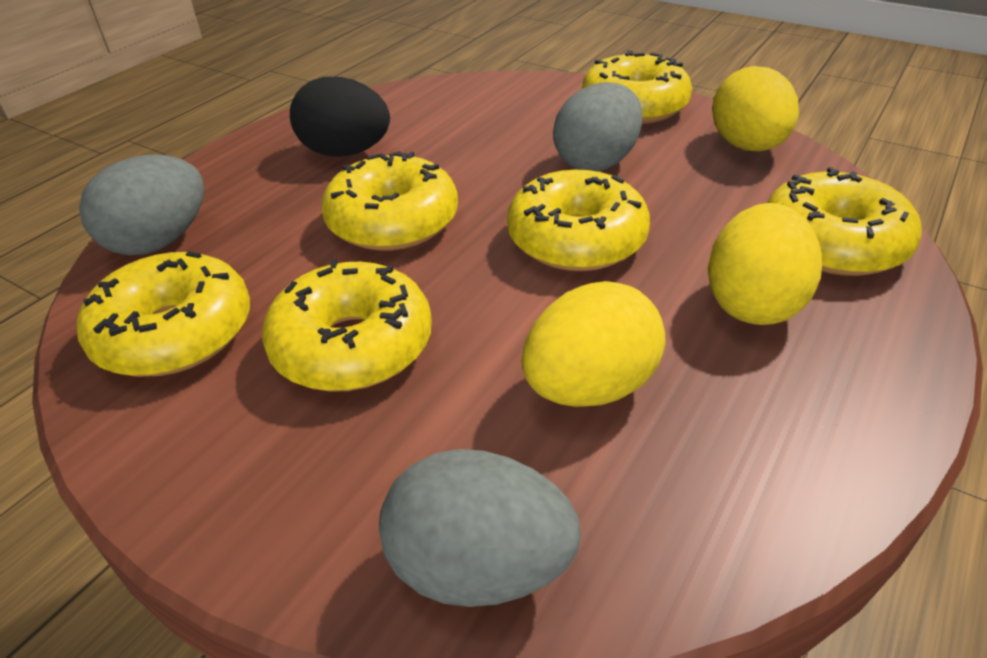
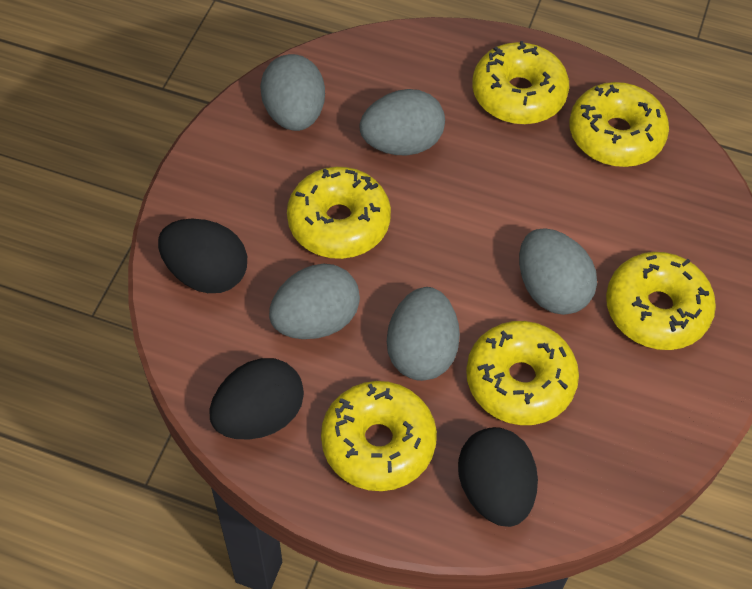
black egg: [290,77,390,157] = 1 -> [158,219,247,293] [210,358,304,439] [458,427,538,527] = 3
grey egg: [79,154,204,255] [379,449,581,607] [553,82,642,171] = 3 -> [260,54,325,131] [269,263,360,339] [359,89,445,156] [387,287,460,381] [519,228,597,315] = 5
yellow egg: [521,281,666,407] [708,203,822,325] [712,66,799,151] = 3 -> none = 0

